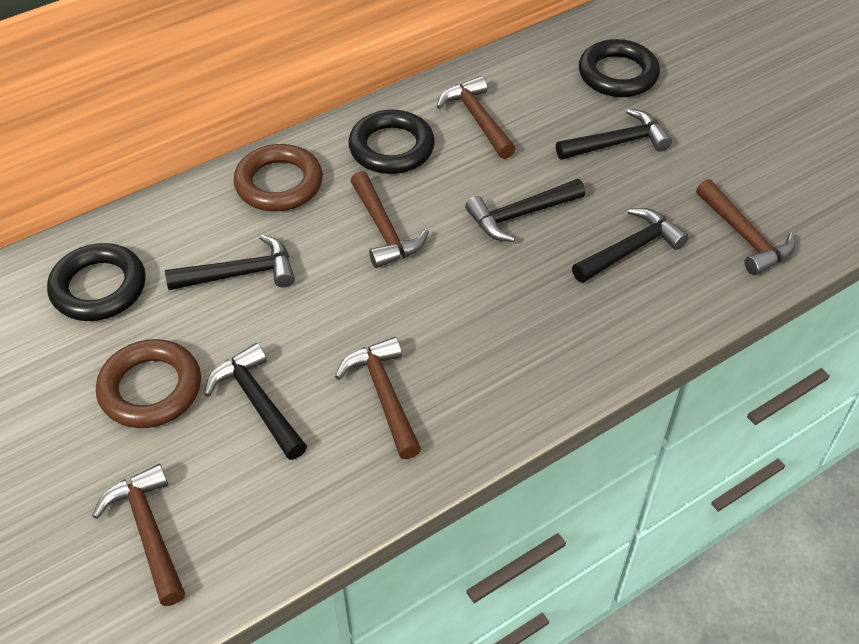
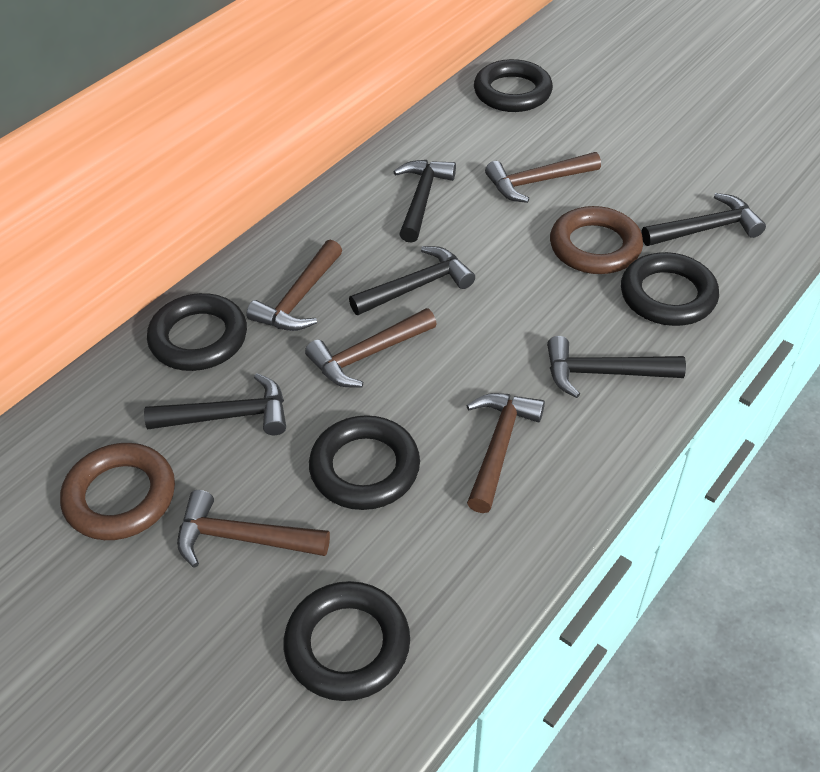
black ring: [47,243,146,321] [348,110,435,174] [579,39,660,97] = 3 -> [147,293,247,371] [284,581,410,701] [309,415,420,510] [474,59,553,112] [621,252,719,326] = 5

